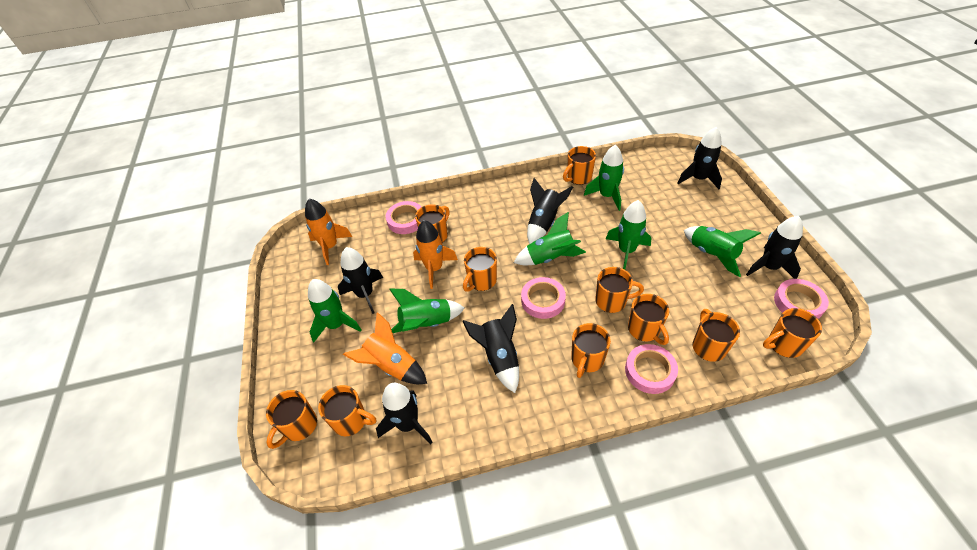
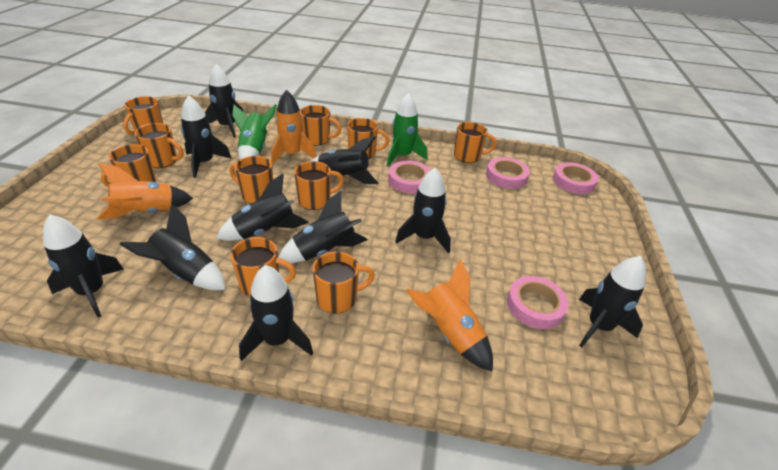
black rocket: [338,247,383,314] [376,383,433,444] [463,304,519,393] [527,178,573,244] [678,127,722,189] [746,216,803,279] = 6 -> [43,214,124,317] [120,204,226,290] [181,95,232,178] [205,64,243,138] [216,174,309,241] [239,265,313,361] [278,191,368,263] [311,136,379,184] [395,168,451,253] [579,256,646,347] = 10
green rocket: [308,279,361,342] [390,289,464,333] [514,212,586,265] [584,145,624,211] [606,200,652,270] [684,226,761,277] = 6 -> [232,104,277,160] [387,93,427,167] = 2

